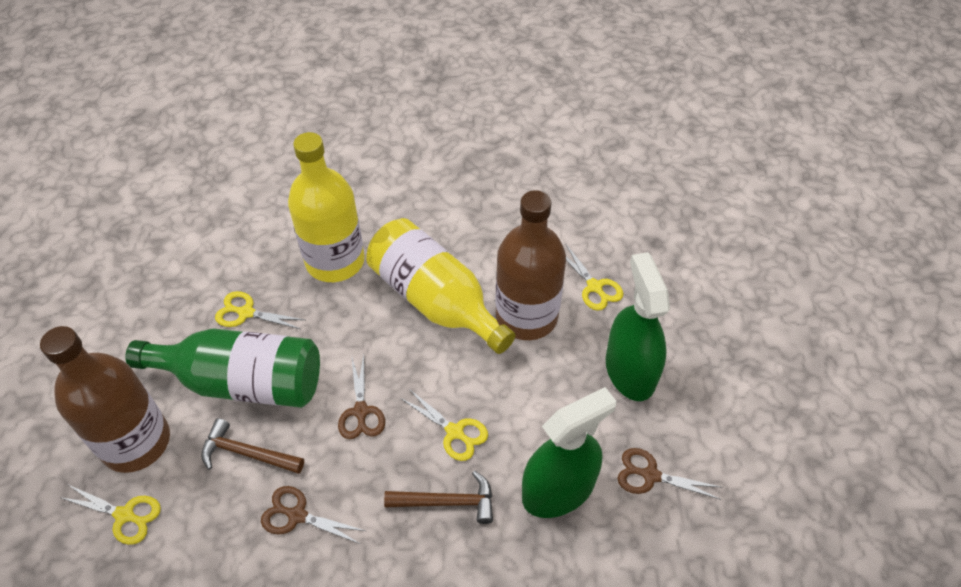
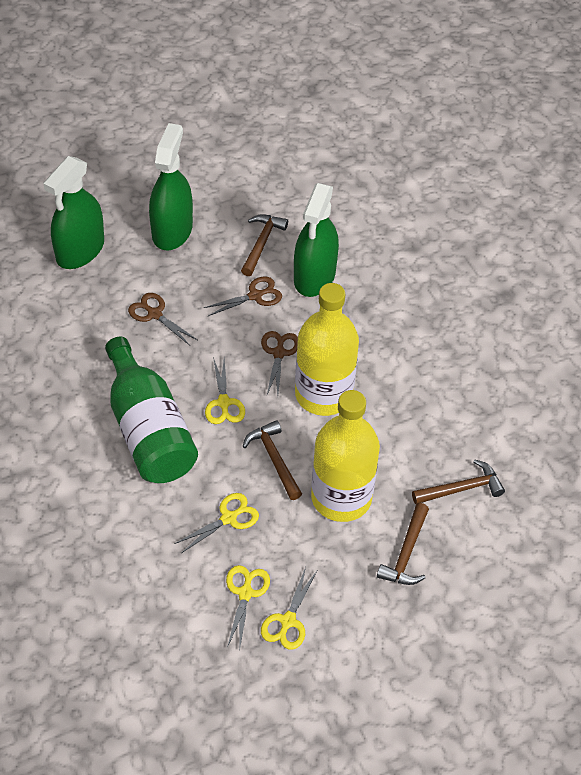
brown bottle: [40,326,170,473] [495,190,566,340] = 2 -> none = 0
brown hammer: [201,418,304,474] [384,471,493,524] = 2 -> [241,214,288,276] [243,420,302,500] [377,503,429,585] [412,460,505,504] = 4
green spray bottle: [522,387,617,518] [606,252,670,401] = 2 -> [43,156,104,269] [149,123,193,250] [294,183,339,297] = 3

